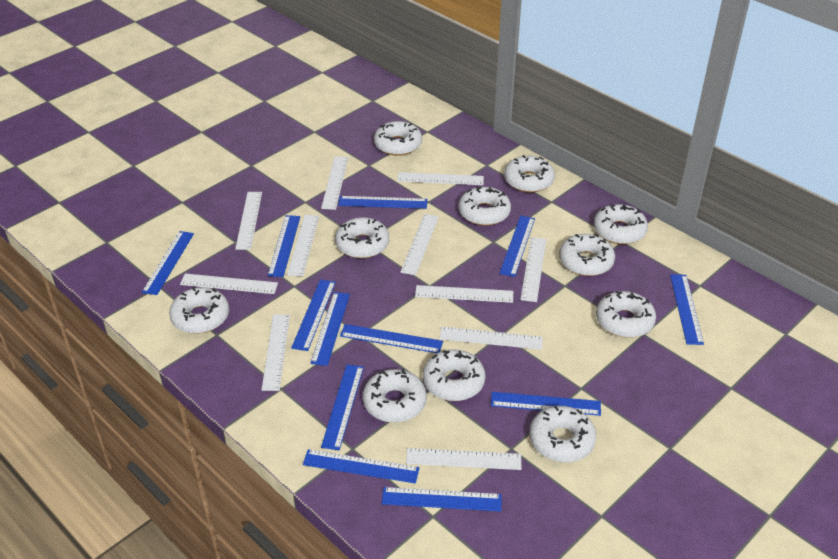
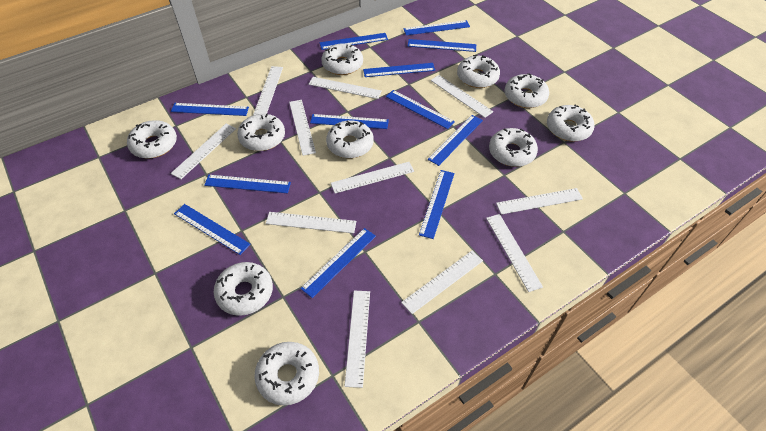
white donut: [169,287,229,334] [335,217,389,258] [363,369,427,423] [374,121,422,156] [423,350,485,401] [459,187,511,226] [504,155,555,192] [529,406,596,462] [559,234,615,276] [593,204,648,244] [596,291,656,338] = 11 -> [127,120,177,158] [214,262,273,316] [237,114,285,151] [254,342,319,406] [321,43,363,75] [326,120,374,158] [457,55,500,88] [489,128,538,167] [504,73,549,108] [547,105,595,141] = 10

